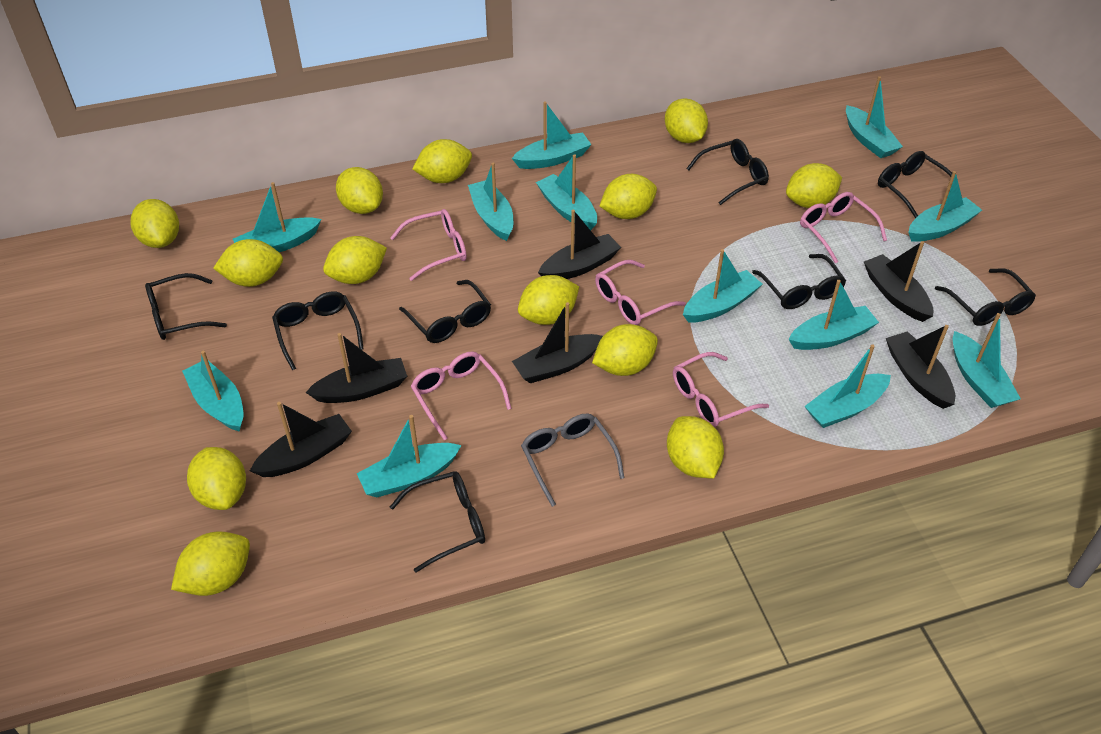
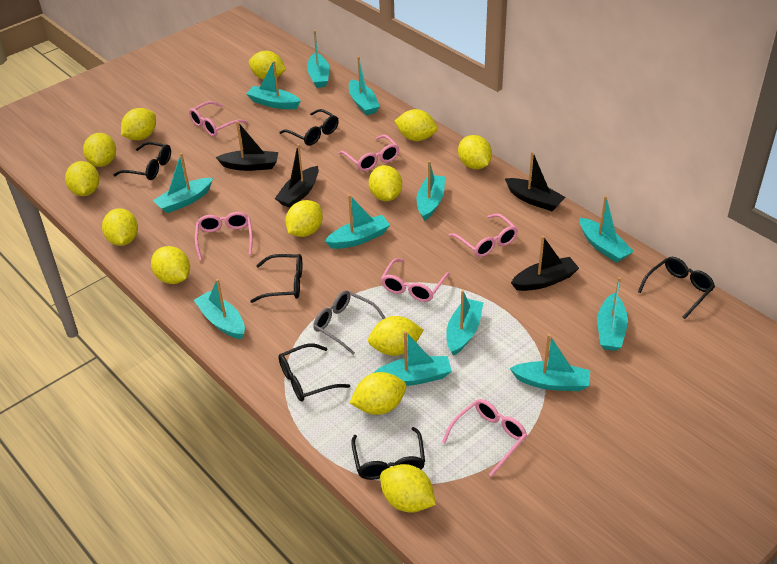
black boat: [250,402,352,477] [305,333,407,403] [512,302,603,383] [538,210,621,279] [864,241,933,322] [886,325,955,409] = 6 -> [216,121,278,171] [275,144,319,208] [505,151,566,211] [511,236,579,291] = 4
black glasses: [145,273,227,340] [272,291,364,370] [390,471,485,573] [399,280,491,343] [686,139,769,205] [752,254,846,309] [878,151,952,219] [935,268,1036,326] = 8 -> [113,142,171,180] [250,254,302,303] [278,343,350,402] [279,109,339,146] [351,427,425,480] [638,257,715,319] = 6
pink glasses: [390,209,467,281] [411,351,512,440] [595,260,686,325] [673,352,769,427] [800,192,887,263] = 5 -> [189,101,248,137] [195,212,253,261] [339,135,400,171] [381,259,450,302] [442,399,527,477] [449,214,518,257] = 6

